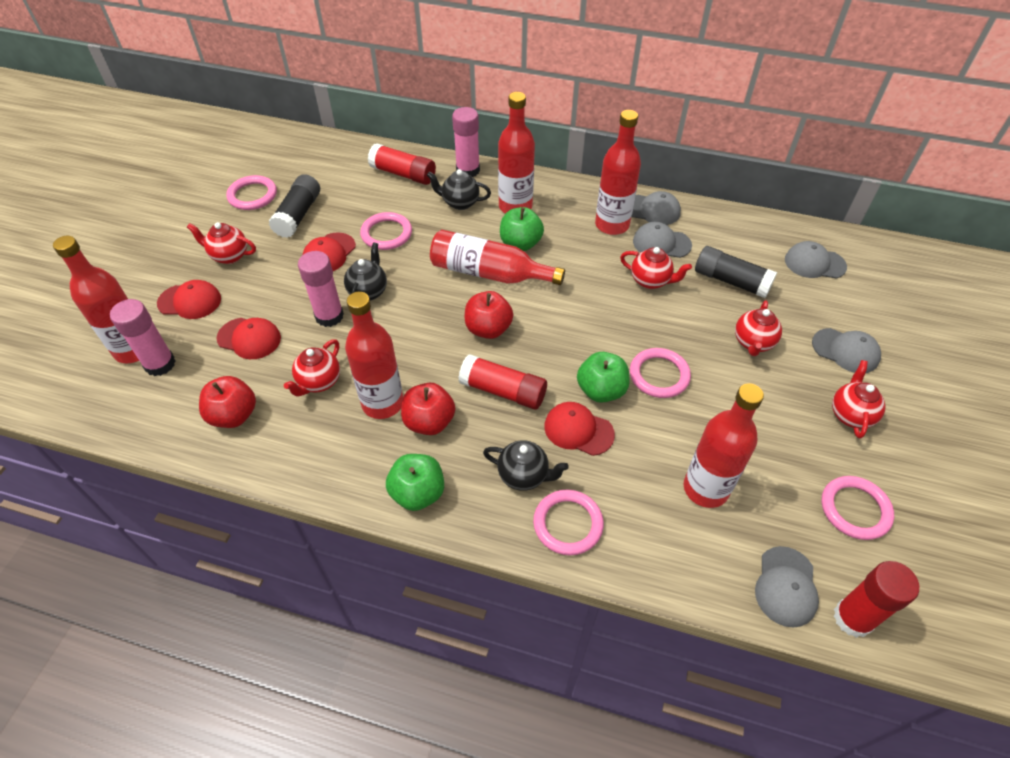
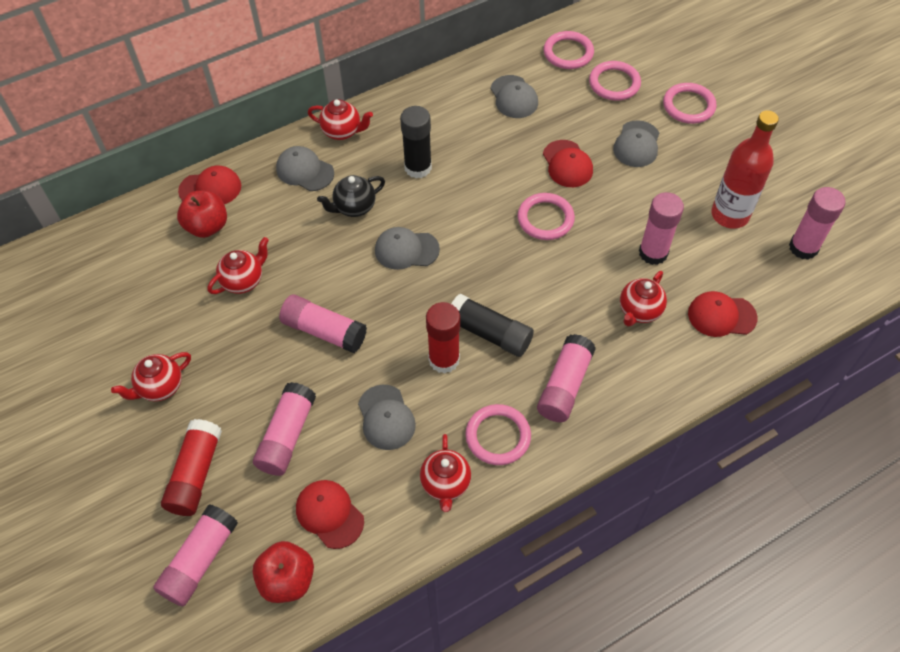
black teapot: [344,242,387,301] [427,169,491,210] [483,440,569,491] = 3 -> [317,175,385,217] = 1
green apple: [386,454,444,511] [500,207,544,251] [577,352,630,403] = 3 -> none = 0
pink glue stick: [110,299,176,376] [298,251,344,327] [452,107,480,177] = 3 -> [153,504,238,606] [253,382,316,476] [279,295,367,353] [537,334,596,422] [639,192,684,265] [789,187,846,260] = 6
red apple: [199,376,256,428] [401,383,455,435] [465,291,513,339] = 3 -> [177,191,227,238] [252,541,314,603] = 2
red bottle: [53,236,139,364] [345,292,403,419] [430,230,565,285] [498,92,535,214] [595,110,641,235] [684,383,764,508] = 6 -> [711,110,779,229] = 1
red glue stick: [368,143,436,185] [458,354,547,410] [834,561,919,638] = 3 -> [161,419,222,516] [426,302,460,373] = 2

